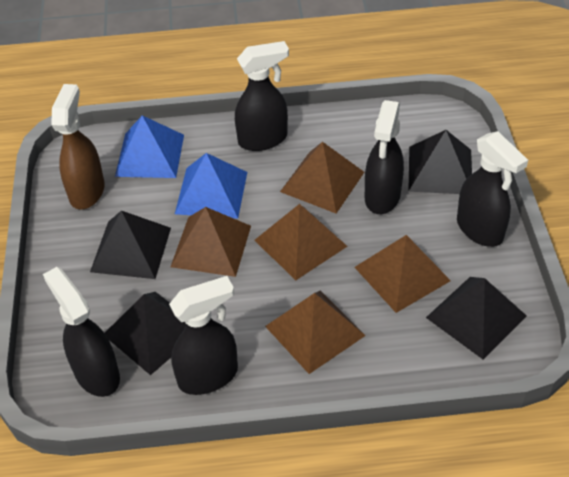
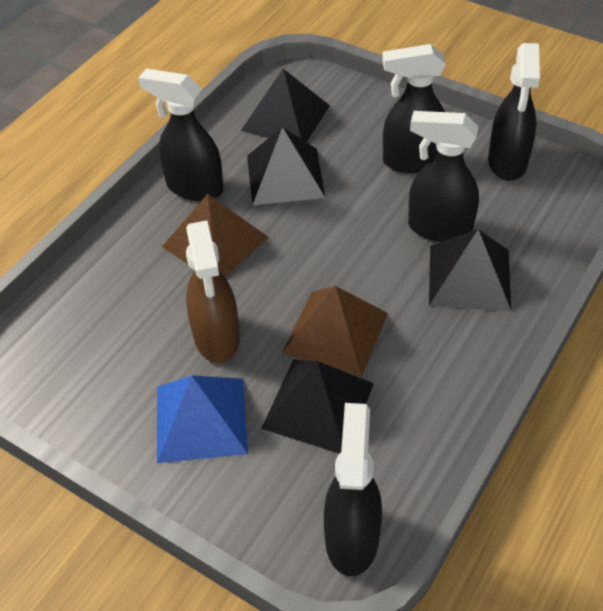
blue pyramid: [115,115,184,178] [175,153,247,219] = 2 -> [157,375,248,463] = 1
brown pyramid: [171,207,251,277] [254,204,347,280] [265,290,366,374] [280,142,364,214] [354,235,451,313] = 5 -> [162,194,269,277] [282,286,388,377] = 2

